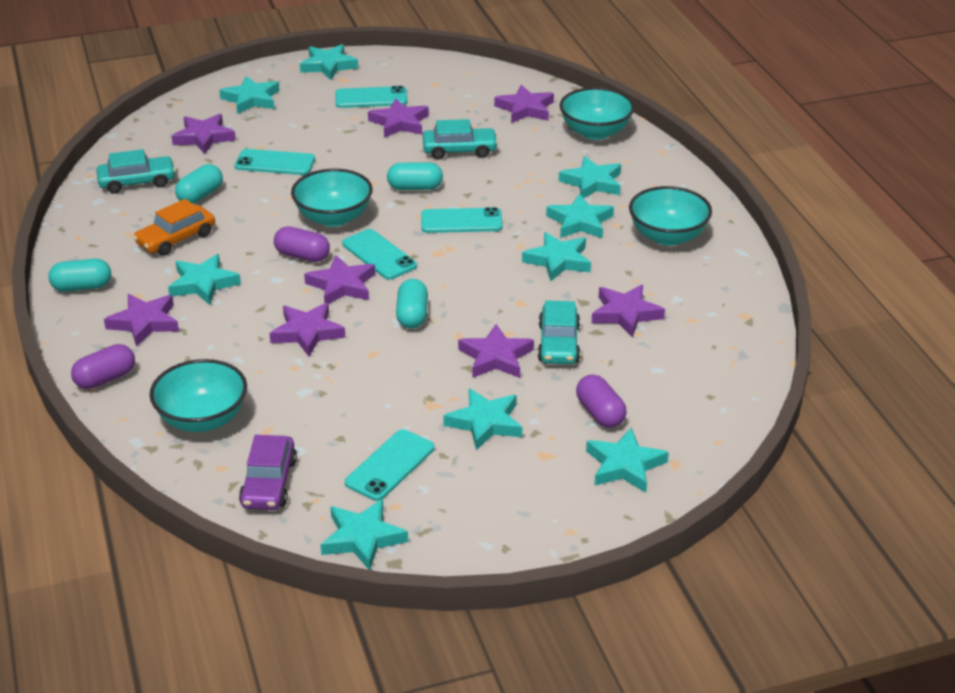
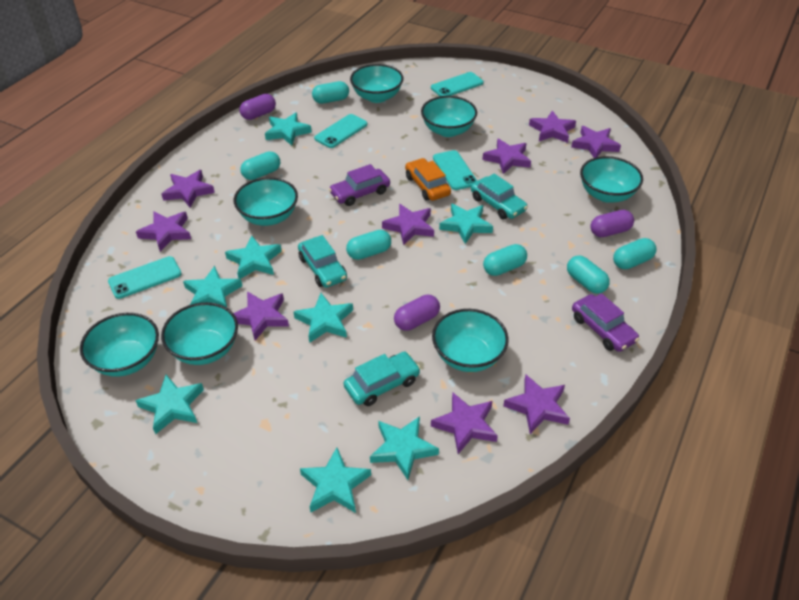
purple car: [239,435,297,510] = 1 -> [329,164,390,206] [572,293,639,352] = 2
purple star: [104,294,179,347] [172,114,236,154] [269,303,345,356] [304,255,375,304] [368,98,429,138] [458,324,534,378] [494,85,554,123] [591,285,665,337] = 8 -> [136,211,191,252] [161,170,215,208] [233,291,289,340] [382,204,434,245] [431,393,498,454] [482,139,531,174] [503,375,570,434] [529,111,576,143] [571,126,621,158] = 9
turquoise bowl: [149,359,247,432] [291,169,373,227] [560,87,635,140] [629,186,712,246] = 4 -> [80,313,159,377] [161,302,238,365] [234,177,298,226] [350,64,403,103] [421,96,477,137] [432,309,509,372] [580,156,643,203] = 7
turquoise capsule: [49,259,111,292] [175,164,223,204] [387,162,443,190] [396,279,428,329] = 4 -> [240,151,280,180] [312,81,349,104] [346,230,391,260] [483,244,527,276] [567,256,610,294] [613,238,656,269] = 6
turquoise phone: [235,149,315,175] [335,86,408,108] [342,229,417,280] [345,429,435,501] [421,207,503,233] = 5 -> [108,256,182,299] [314,114,368,148] [431,72,484,96] [433,150,477,190] = 4
turquoise star: [168,254,241,305] [219,76,279,114] [300,44,358,80] [321,499,408,570] [443,388,522,451] [522,232,591,281] [546,194,614,238] [558,156,621,198] [586,428,669,493] = 9 -> [135,375,204,434] [183,266,242,307] [225,235,281,279] [265,113,312,146] [294,293,353,343] [300,448,371,513] [370,416,439,480] [439,203,493,244] = 8

